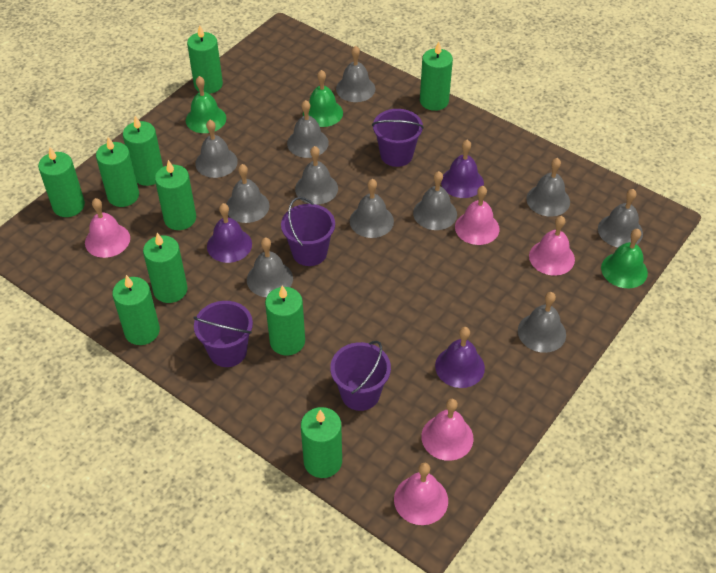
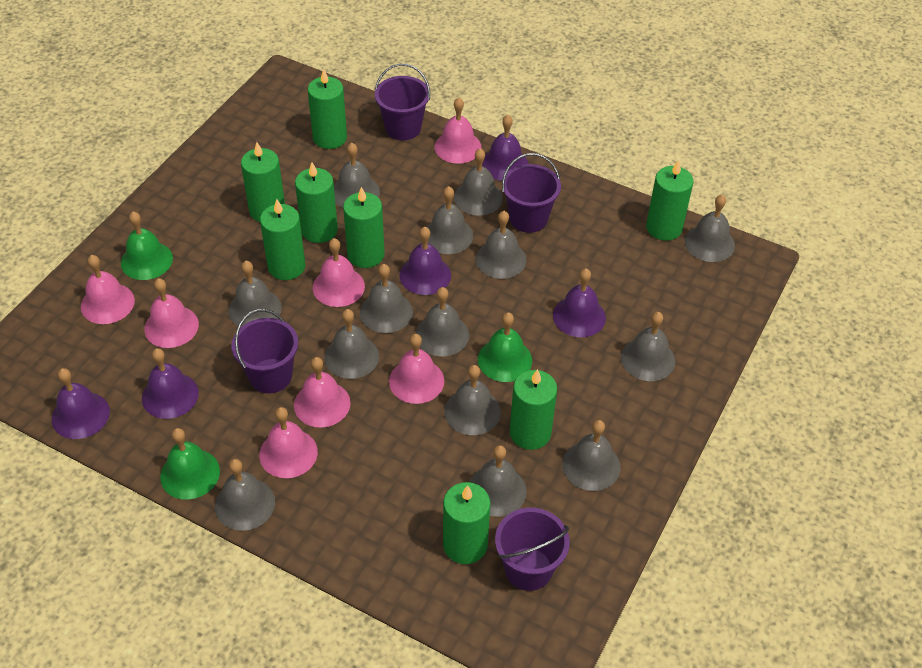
green candle: [38,147,85,217] [96,137,139,207] [112,275,160,345] [123,116,163,186] [143,233,188,303] [155,160,196,230] [187,25,223,94] [265,285,305,356] [301,407,342,478] [420,42,453,111] = 10 -> [241,142,285,222] [260,199,305,280] [295,162,338,243] [308,69,347,149] [343,187,385,268] [443,482,491,564] [510,369,557,450] [646,160,694,241] = 8
grey bell: [195,120,238,178] [226,164,270,223] [247,237,293,297] [287,100,329,158] [295,146,338,205] [336,46,375,102] [350,179,394,238] [413,171,457,230] [518,292,566,353] [526,158,570,217] [598,189,643,247] = 11 -> [215,459,275,531] [228,261,282,327] [324,309,379,379] [334,143,380,208] [360,264,413,333] [416,287,469,356] [427,186,473,254] [444,365,501,435] [454,148,503,216] [469,445,527,517] [476,211,527,279] [562,420,621,491] [621,312,675,381] [684,194,735,262] = 14
pink bell: [85,198,130,258] [394,463,448,525] [421,399,474,461] [455,186,499,245] [529,216,575,276] = 5 -> [81,255,135,324] [144,278,199,348] [259,407,318,478] [294,357,350,427] [313,238,365,307] [389,334,444,404] [434,98,481,164] = 7
purple bell: [207,203,252,263] [435,327,485,388] [441,140,484,198] = 3 -> [52,368,110,439] [142,348,199,419] [399,227,451,295] [482,115,529,181] [553,269,606,337] = 5

